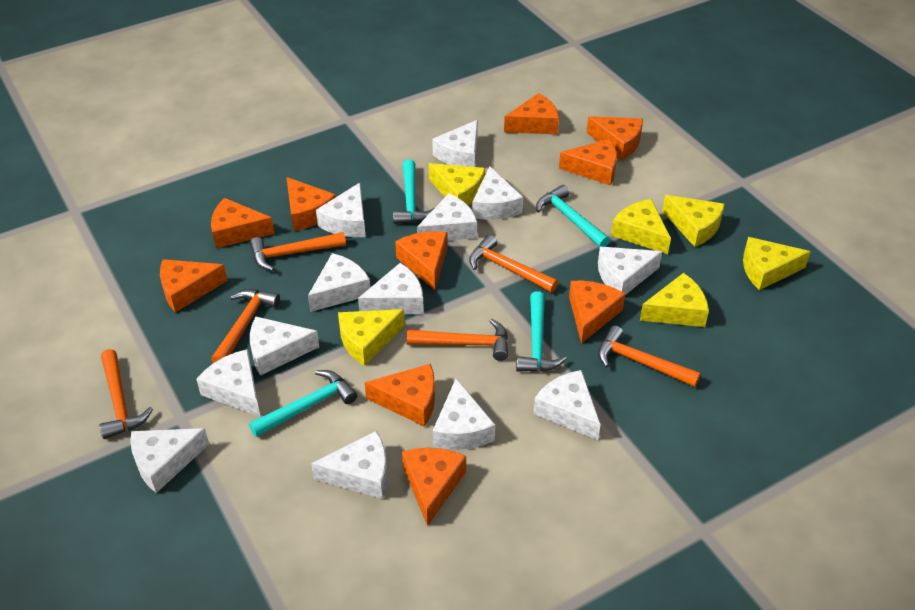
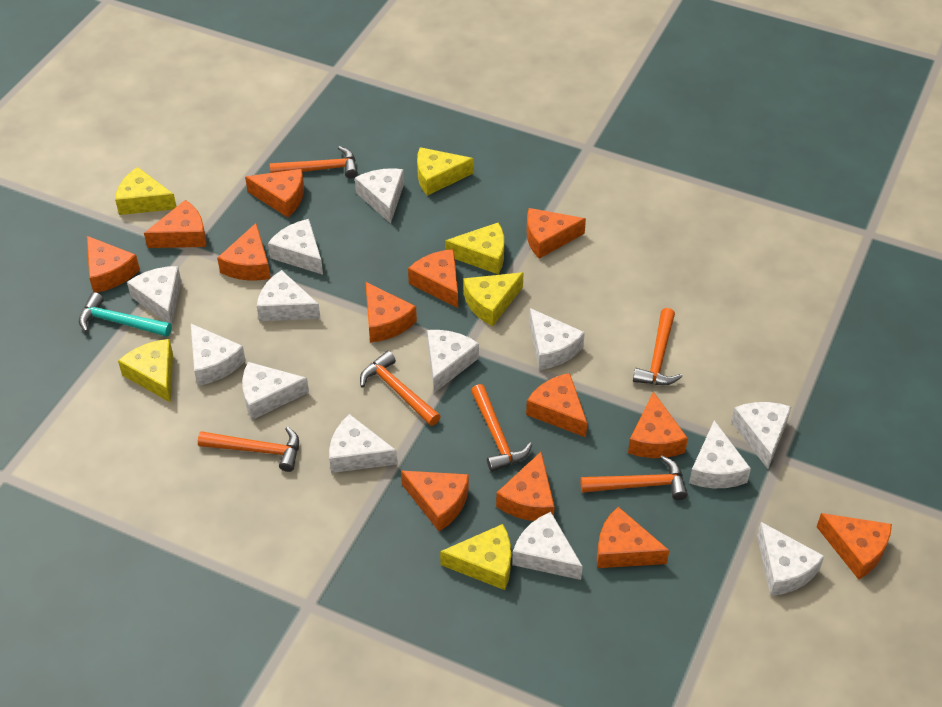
orange cheese: [160,259,227,313] [211,198,275,248] [286,177,336,231] [365,364,435,427] [395,231,448,290] [402,448,466,526] [504,93,559,134] [559,139,617,185] [569,281,625,344] [587,116,643,160] = 10 -> [87,236,140,293] [144,200,206,248] [217,223,271,281] [245,169,304,217] [366,282,417,342] [401,471,469,531] [408,249,458,308] [496,452,555,521] [526,373,587,437] [527,208,586,259] [597,507,669,568] [628,392,688,458] [817,513,892,580] = 13
turquoise hammer: [249,370,357,437] [393,159,434,224] [516,291,567,372] [536,185,610,247] = 4 -> [79,292,172,337] = 1

